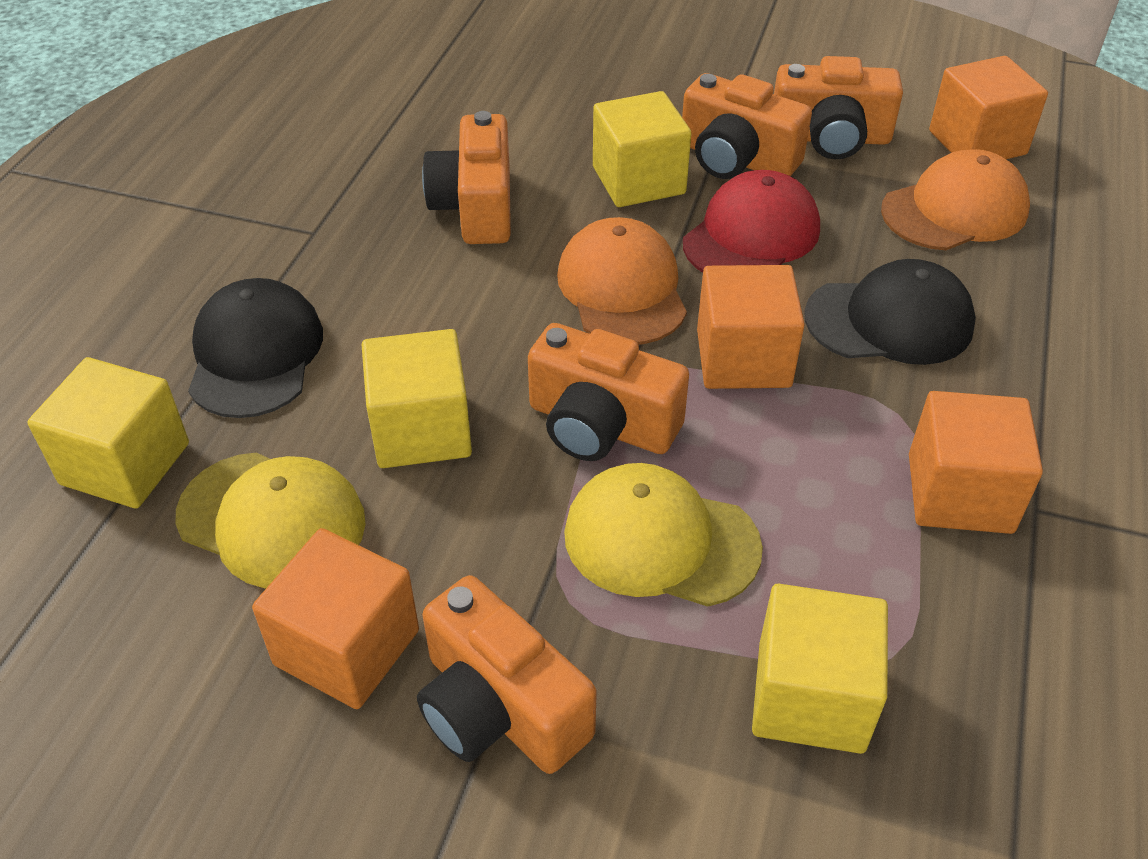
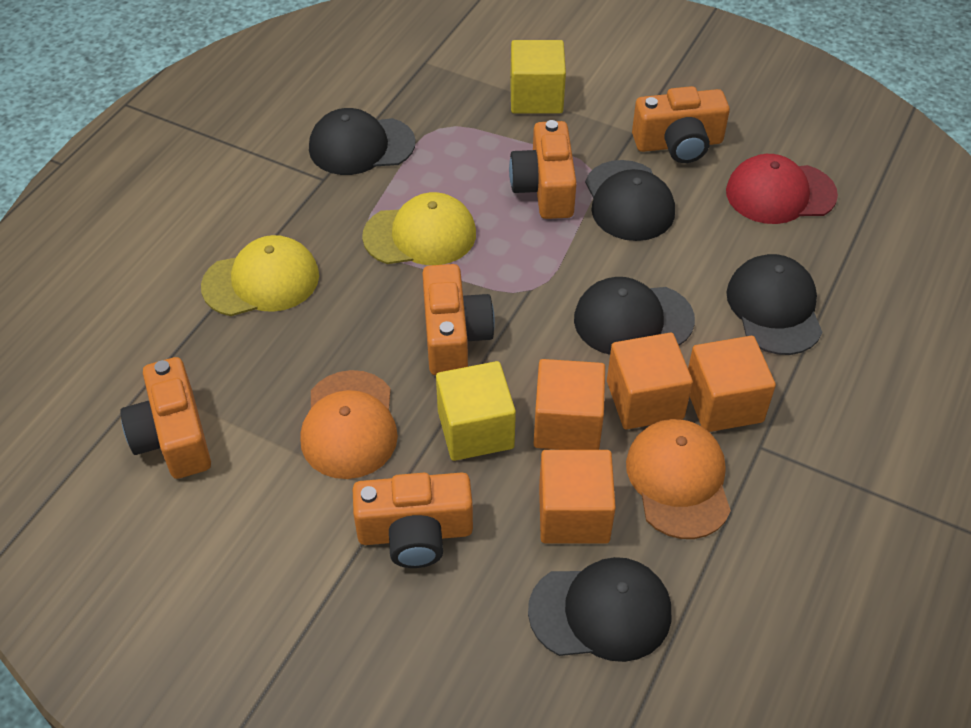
black cap: [188,278,323,418] [804,259,976,365] = 2 -> [309,108,415,175] [528,557,671,662] [574,277,695,355] [585,160,675,241] [726,254,822,355] = 5
yellow cube: [28,357,189,508] [362,329,472,468] [593,91,691,207] [752,584,888,754] = 4 -> [436,361,516,461] [510,40,566,113] = 2

